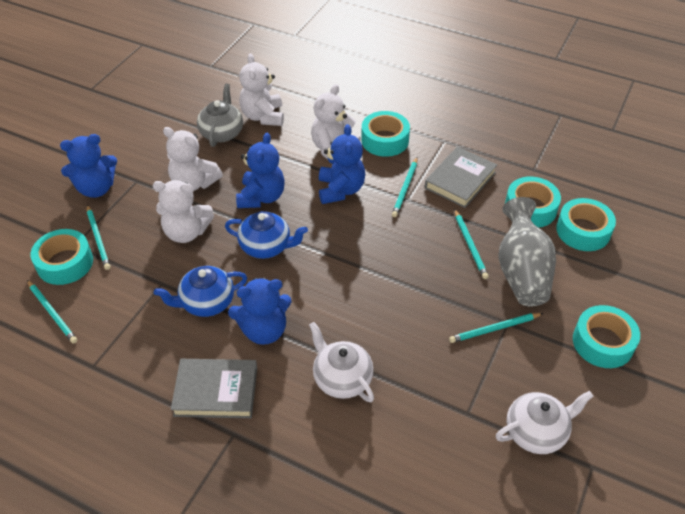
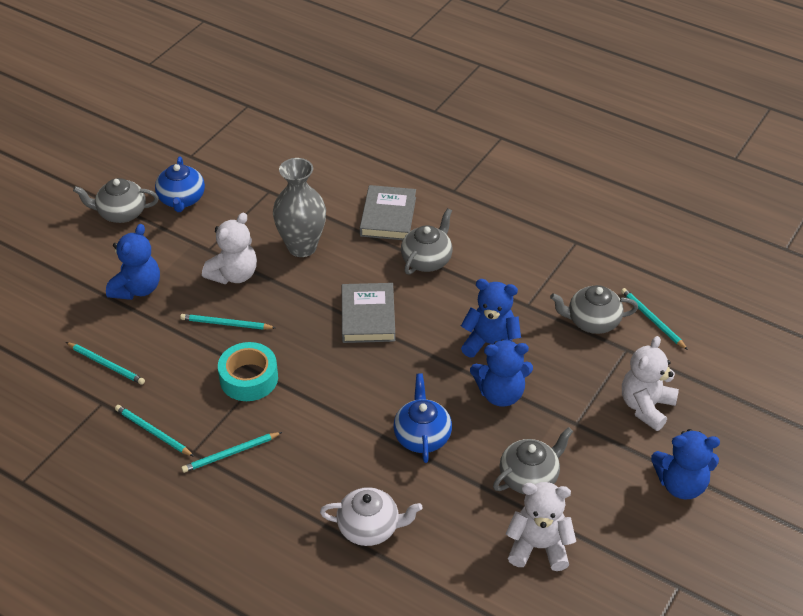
grey teapot: [197,84,243,147] = 1 -> [73,178,159,223] [401,208,452,275] [493,427,573,494] [550,285,638,334] = 4
turquoise tape: [31,229,93,285] [361,111,410,157] [505,177,561,228] [556,198,616,251] [573,305,640,368] = 5 -> [218,342,278,401] = 1
white teapot: [309,322,374,402] [496,391,593,454] = 2 -> [320,487,423,546] = 1
white teddy bear: [153,180,214,243] [163,127,223,191] [239,54,284,126] [311,84,361,160] = 4 -> [202,213,257,284] [506,482,576,571] [622,336,679,431] = 3

